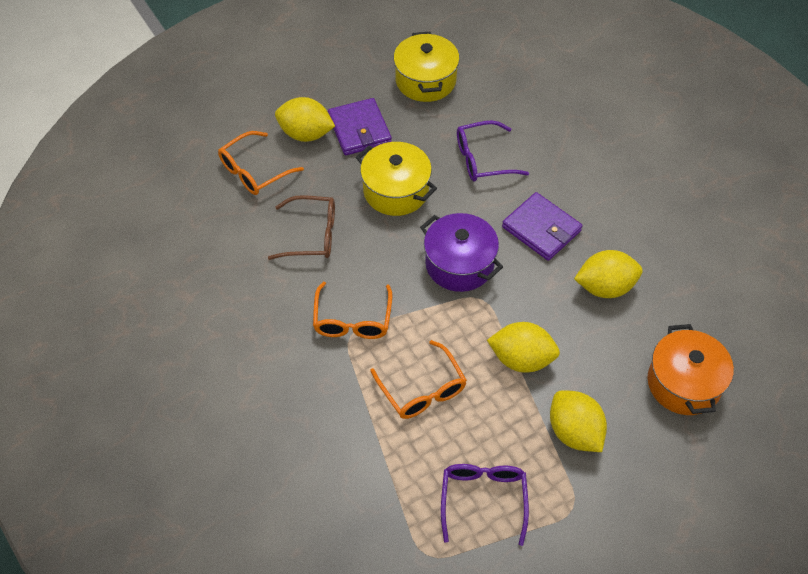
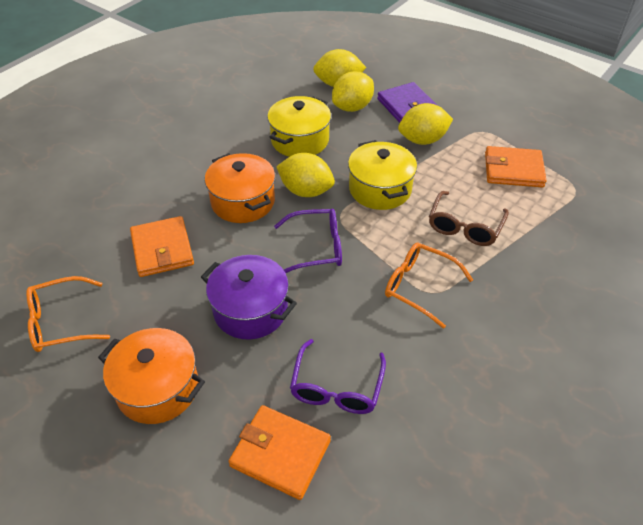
orange glasses: [218,131,304,195] [313,282,392,339] [370,340,467,419] = 3 -> [26,276,110,352] [385,243,473,329] = 2
orange pot: [647,324,734,415] = 1 -> [98,328,205,424] [205,153,275,223] = 2
orange wallet: none = 0 -> [130,216,194,277] [228,405,331,500] [485,146,547,188] = 3
purple wallet: [328,98,392,155] [502,192,582,261] = 2 -> [377,82,438,123] = 1

